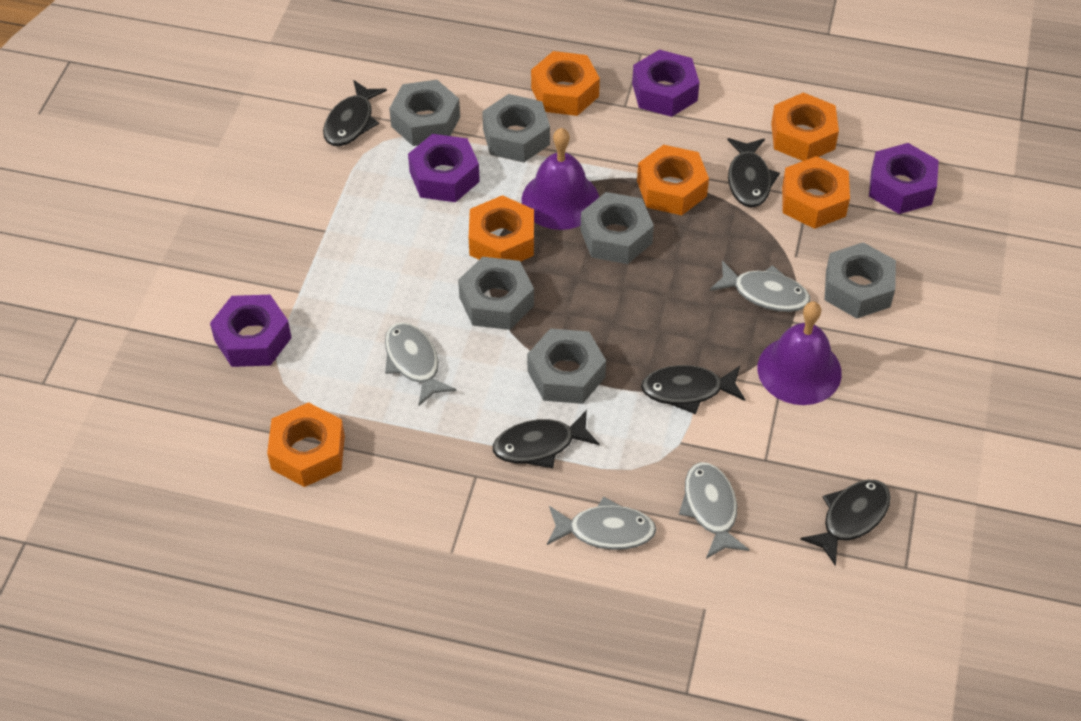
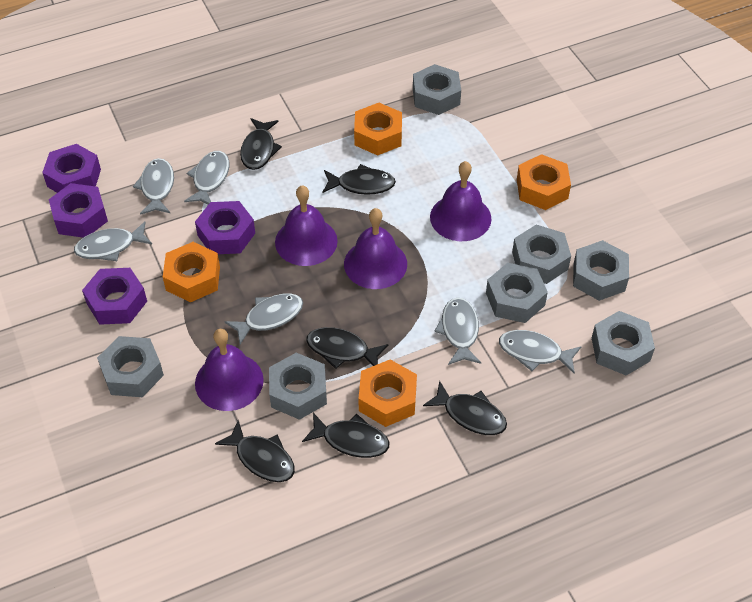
black fish: [323,80,387,146] [493,410,600,468] [641,365,746,414] [727,138,780,208] [800,480,891,566] = 5 -> [215,421,295,482] [240,118,282,170] [302,413,389,458] [306,327,388,369] [322,164,396,195] [423,381,507,435] = 6
grey fish: [385,322,456,406] [547,496,656,550] [679,462,749,559] [710,260,810,312] = 4 -> [74,221,152,261] [133,158,174,215] [184,151,229,205] [225,293,303,345] [434,298,481,365] [499,330,582,374] = 6
grey nut: [389,80,460,146] [458,257,534,330] [482,94,550,163] [527,328,606,404] [580,192,654,264] [825,242,896,319] = 6 -> [97,336,164,397] [269,353,327,420] [413,64,461,115] [486,263,548,323] [512,225,571,284] [573,240,629,301] [592,311,655,376] = 7
orange nut: [267,402,345,487] [469,195,534,262] [531,51,600,116] [637,145,709,215] [771,93,839,161] [782,156,850,229] = 6 -> [163,242,220,302] [354,103,402,156] [358,360,417,427] [517,154,571,210] = 4
purple bell: [521,128,599,230] [757,302,842,405] = 2 -> [195,329,264,411] [275,185,338,266] [344,208,407,289] [430,161,491,241] = 4

